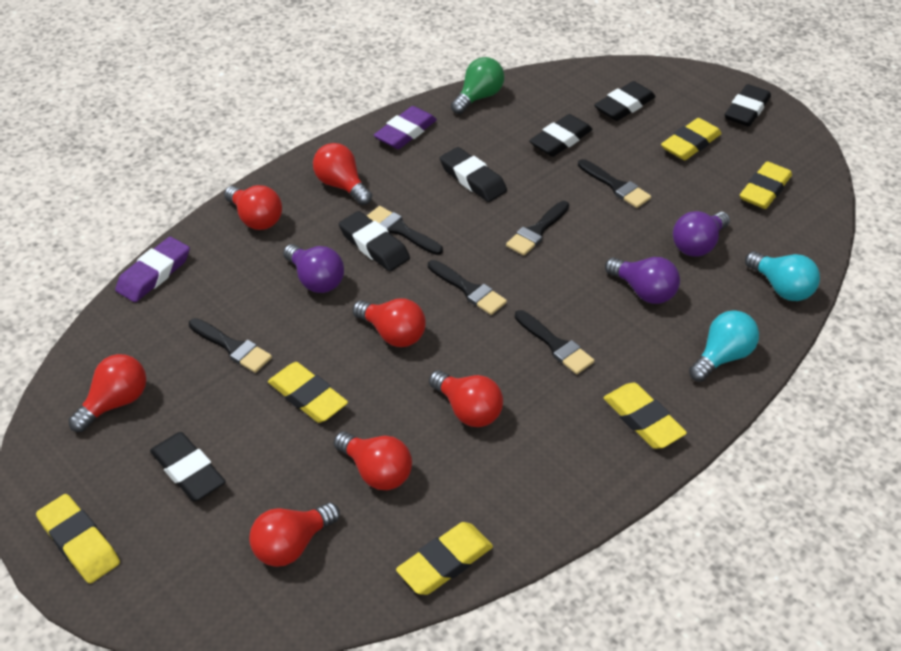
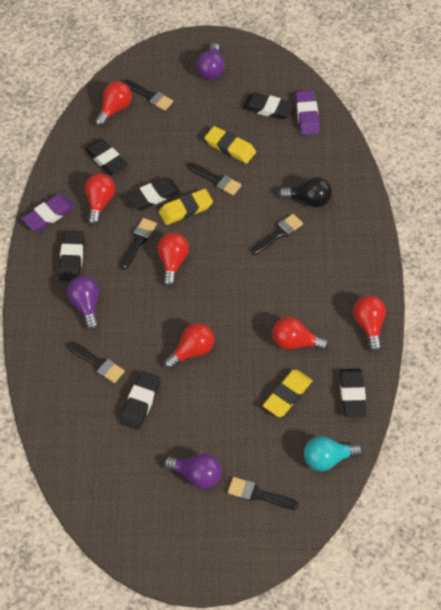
black light bulb: none = 0 -> [279,177,332,208] = 1
green light bulb: [451,57,504,114] = 1 -> none = 0
red light bulb: [68,354,146,432] [224,185,282,230] [249,502,340,567] [313,143,372,205] [334,431,412,490] [352,298,426,347] [429,370,503,427] = 7 -> [85,174,115,225] [95,81,132,127] [158,233,189,287] [164,323,214,369] [272,317,329,350] [353,295,386,352] = 6
turquoise light bulb: [689,310,759,382] [745,251,820,301] = 2 -> [304,436,363,471] = 1
yellow eraser: [36,494,120,583] [268,362,348,423] [396,522,493,595] [603,383,687,449] [661,118,722,160] [740,161,792,209] = 6 -> [159,189,213,225] [205,126,256,164] [263,369,313,417] = 3

